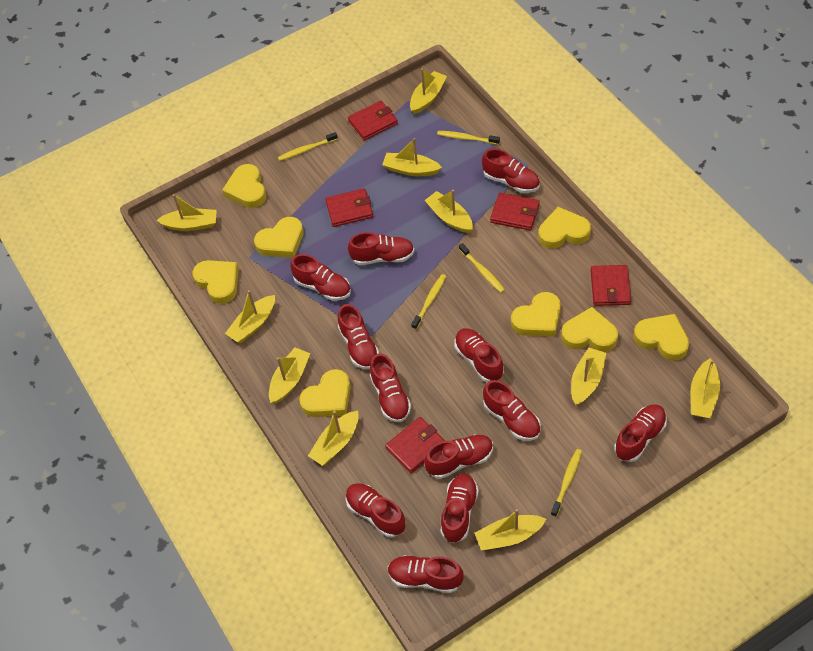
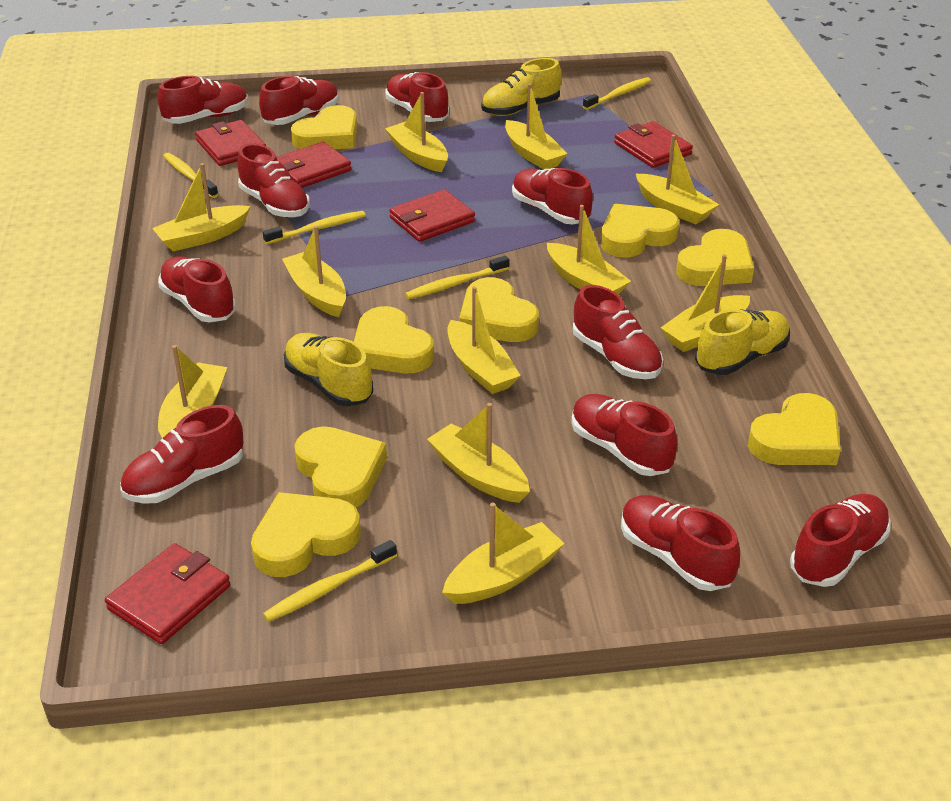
red shoe: [290,254,351,301] [338,304,379,369] [346,483,406,537] [348,232,415,265] [370,353,411,422] [388,555,464,593] [424,434,493,479] [440,474,479,543] [455,328,504,382] [482,149,540,193] [483,380,541,441] [614,404,667,462] = 12 -> [120,405,243,504] [158,76,248,124] [158,256,236,322] [237,143,310,217] [259,76,339,125] [385,72,449,122] [512,168,593,224] [571,394,677,476] [573,285,663,379] [621,495,740,591] [790,494,891,587] = 11
yellow boat: [157,194,217,231] [225,290,275,343] [269,348,310,404] [308,411,359,466] [382,138,442,176] [410,68,447,114] [424,190,473,233] [475,509,546,550] [571,348,606,405] [691,358,720,418] = 10 -> [152,163,251,251] [158,345,227,438] [282,226,346,317] [385,92,448,172] [427,403,530,503] [442,502,565,604] [447,286,521,394] [505,83,567,170] [547,205,631,295] [636,135,719,224] [661,254,750,352] = 11
yellow shoe: none = 0 -> [284,333,373,406] [481,58,562,116] [695,309,790,375] = 3

